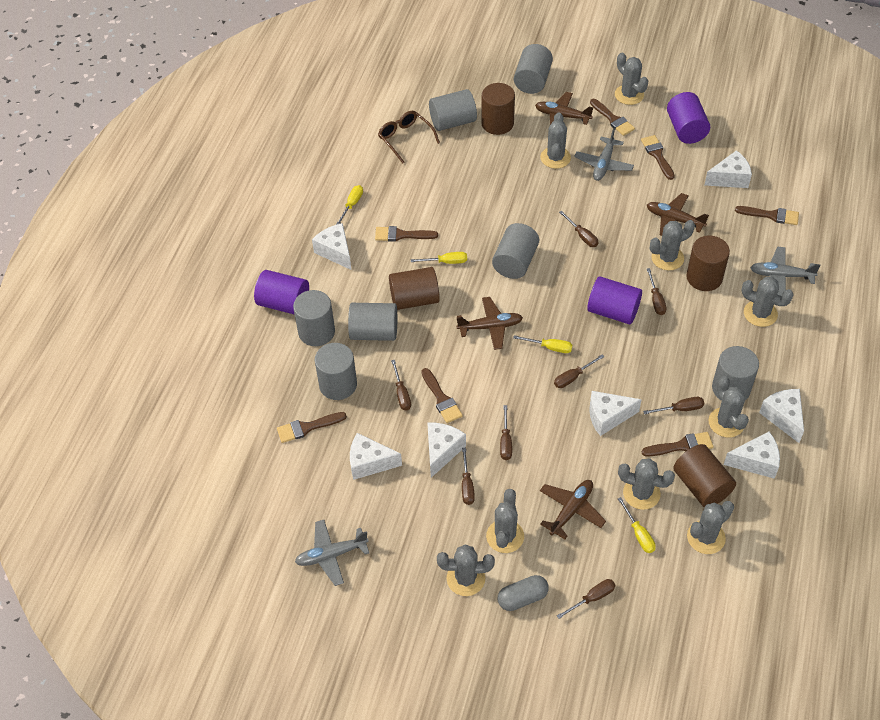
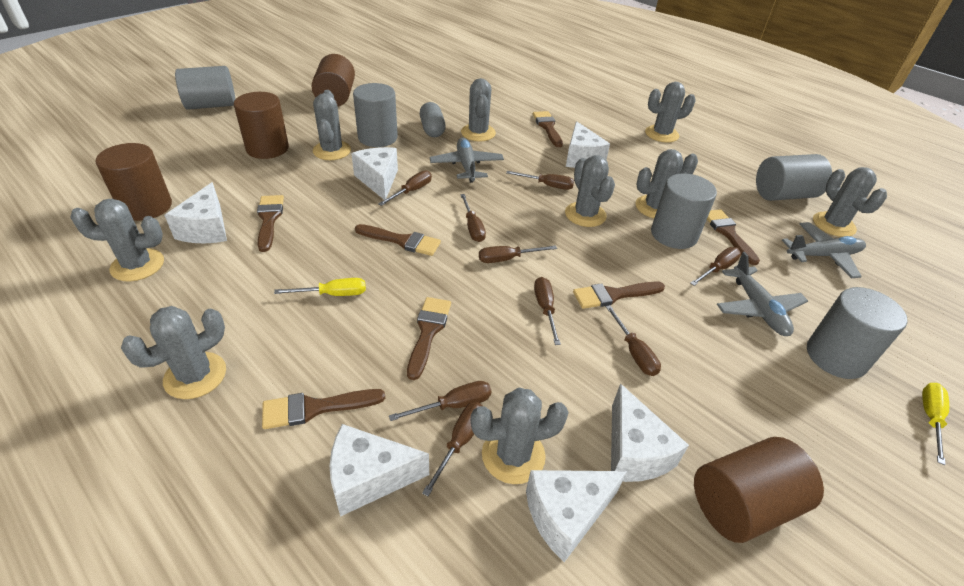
brown glasses: [378,111,440,164] = 1 -> none = 0
brown plane: [456,297,523,350] [535,92,593,125] [540,480,606,539] [647,193,709,236] = 4 -> none = 0
brown screwdriver: [391,360,411,410] [462,448,475,505] [500,405,512,460] [554,355,604,388] [557,579,615,619] [559,211,598,247] [643,397,704,414] [647,268,666,315] = 8 -> [378,170,432,206] [389,381,491,421] [422,402,483,496] [460,194,486,242] [479,245,557,263] [506,171,574,190] [534,277,561,345] [606,305,661,376] [690,247,741,286] = 9
grey cylinder: [293,290,335,346] [315,343,357,400] [348,303,397,341] [429,89,477,131] [492,223,539,279] [514,44,553,94] [712,346,759,401] = 7 -> [175,66,235,110] [353,83,398,147] [651,173,717,249] [756,154,832,201] [807,287,907,379] = 5
purple cylinder: [254,270,309,315] [587,276,642,324] [667,92,710,144] = 3 -> none = 0
white cheese: [312,223,351,270] [350,433,402,480] [427,423,466,478] [589,391,642,436] [705,150,752,188] [724,432,780,479] [759,389,804,443] = 7 -> [164,182,227,243] [330,424,429,517] [351,147,398,200] [526,470,627,562] [566,121,610,168] [611,383,689,482] = 6
yellow screwdriver: [336,185,363,225] [411,252,467,264] [513,335,572,353] [618,497,656,553] = 4 -> [274,278,366,296] [922,383,949,465] = 2

